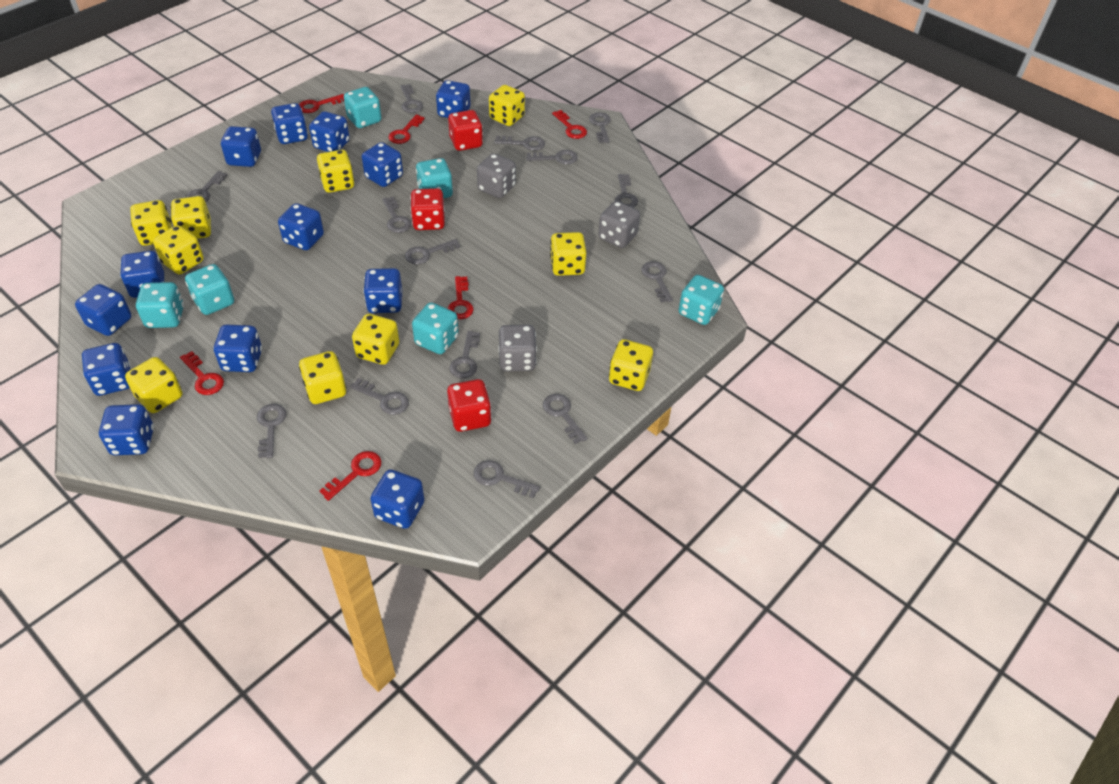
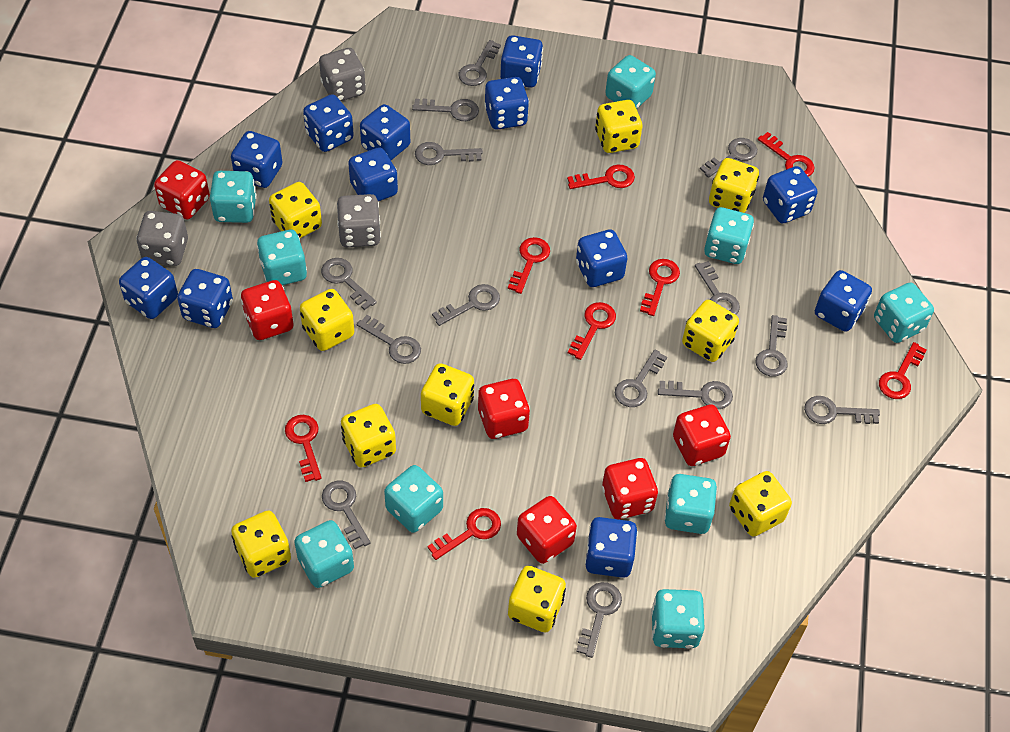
blue dice: [75,284,132,336] [82,343,131,396] [99,404,154,455] [120,251,164,298] [213,324,262,372] [221,126,261,167] [271,103,308,144] [278,203,324,250] [309,111,350,152] [362,142,403,187] [363,268,402,313] [370,470,424,529] [436,80,470,118] = 13 -> [119,257,178,319] [177,269,233,328] [231,131,282,188] [303,94,354,152] [348,147,398,201] [360,104,410,160] [484,77,529,130] [500,35,543,88] [576,230,627,287] [585,517,638,578] [763,166,817,224] [815,270,872,332] = 12
red dice: [410,188,445,230] [447,379,492,432] [448,110,483,151] = 3 -> [154,160,210,220] [241,280,294,340] [478,379,530,439] [517,496,577,564] [602,458,658,519] [673,405,731,466] = 6
red key: [180,351,224,395] [299,94,344,113] [320,451,382,501] [388,114,425,144] [447,276,474,319] [552,110,587,139] = 6 -> [285,415,321,482] [427,508,501,560] [508,237,550,294] [567,165,635,189] [568,302,616,360] [640,259,680,316] [758,132,815,177] [879,342,927,399] = 8
turquoise dice: [136,282,184,328] [185,264,234,315] [344,87,382,128] [412,302,459,354] [416,158,453,198] [679,275,724,325] = 6 -> [210,171,257,223] [257,230,307,285] [294,520,354,588] [384,465,443,533] [605,55,656,109] [651,589,705,648] [664,474,717,534] [704,207,754,264] [874,283,934,343] = 9

